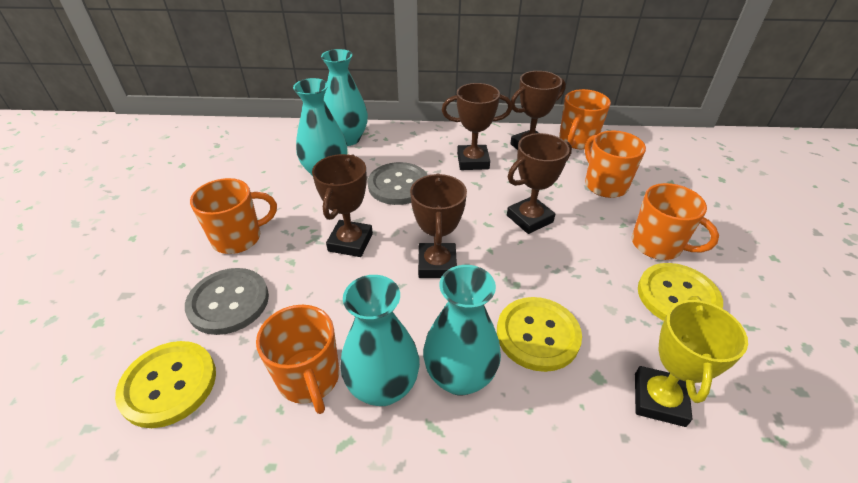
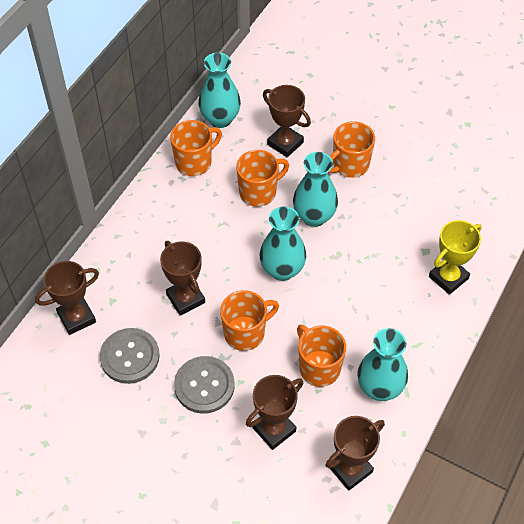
yellow button: [115,341,216,428] [497,297,582,372] [638,263,723,321] = 3 -> none = 0

